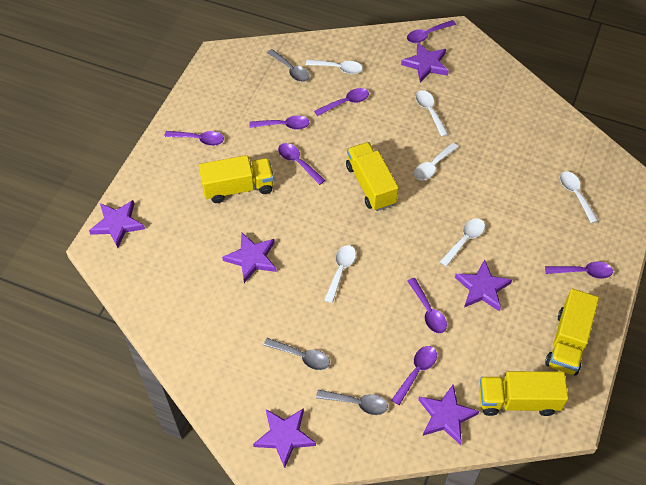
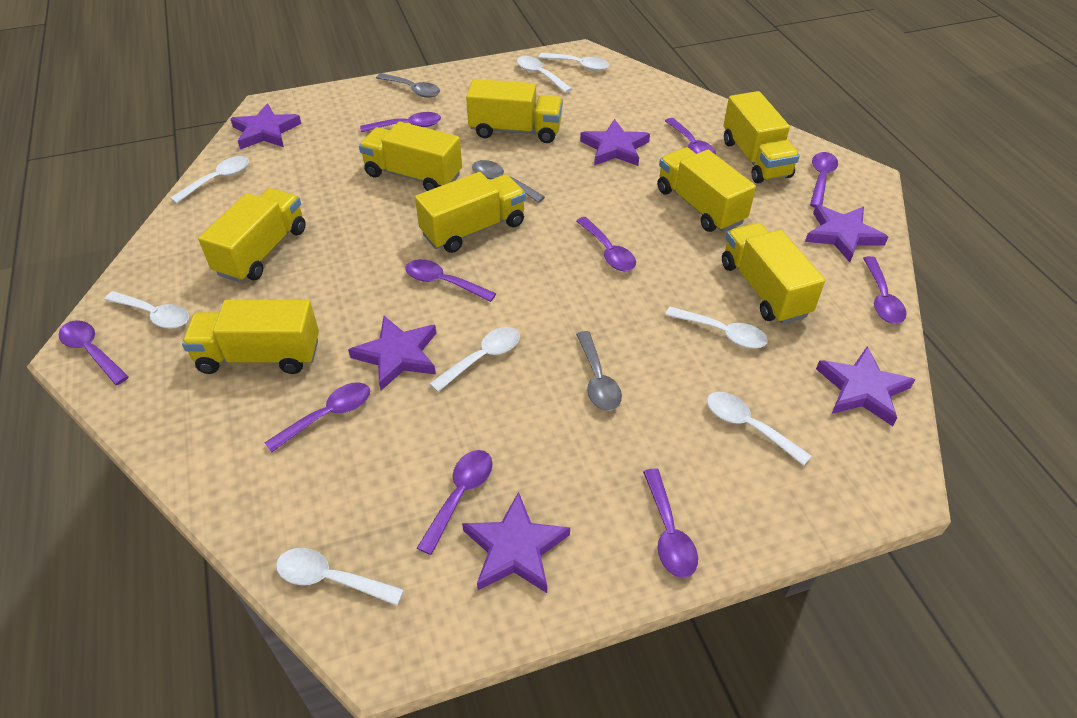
purple spoon: [164,131,224,146] [250,115,310,130] [278,143,325,185] [314,88,369,116] [392,346,437,405] [407,20,456,43] [408,278,447,333] [545,261,613,279] = 8 -> [58,320,129,385] [265,382,370,452] [360,112,441,132] [405,259,496,302] [417,450,493,555] [576,217,636,271] [643,468,698,578] [665,118,716,155] [810,152,838,207] [863,256,907,324] = 10
white spoon: [306,59,363,74] [325,245,356,303] [414,143,458,180] [415,90,448,137] [440,218,485,266] [560,171,598,223] = 6 -> [105,291,189,329] [170,156,249,204] [276,548,404,606] [429,327,520,392] [517,56,572,93] [538,53,609,71] [665,307,768,349] [707,392,811,466] = 8
yellow truck: [199,155,274,203] [346,142,399,211] [479,371,568,416] [545,289,599,376] = 4 -> [182,300,319,374] [198,188,306,283] [359,122,462,191] [415,172,526,253] [466,79,563,143] [657,147,756,232] [722,223,825,324] [723,91,800,183] = 8

